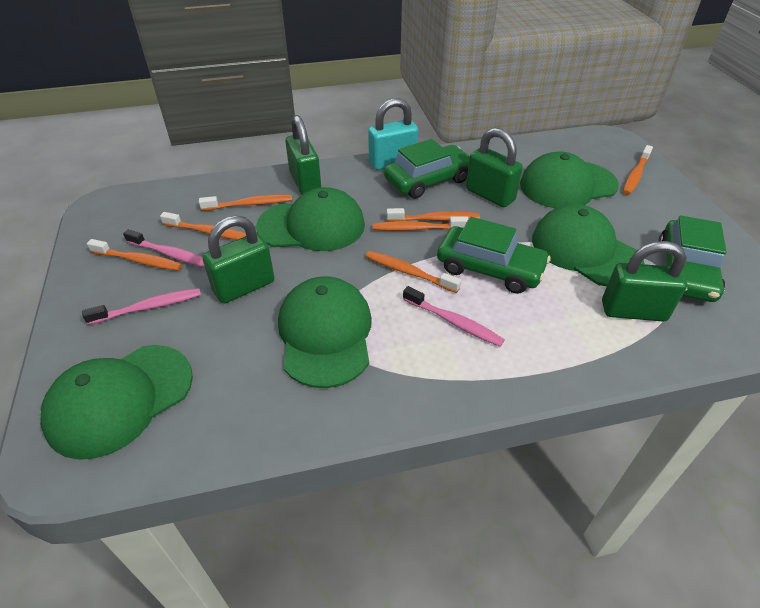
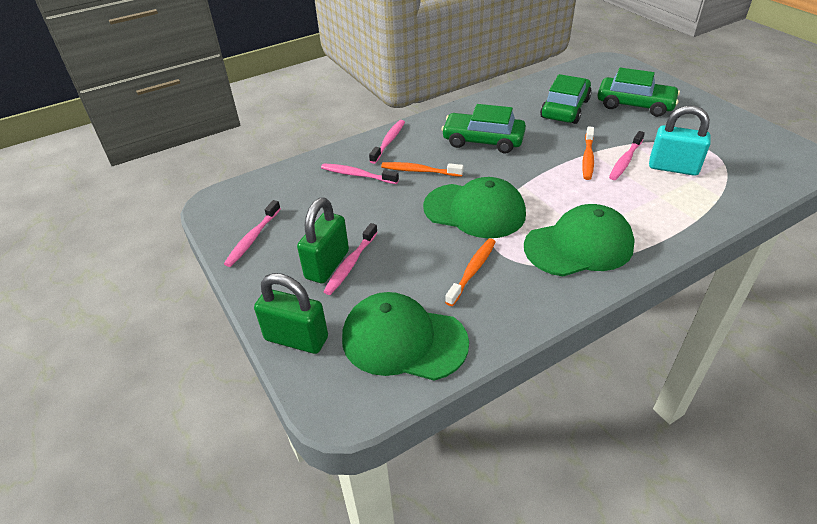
green cap: [40,345,193,460] [256,187,365,251] [278,276,372,388] [520,151,619,209] [532,204,645,286] = 5 -> [342,292,469,381] [423,177,526,238] [524,204,635,276] = 3
green padlock: [202,216,275,304] [285,115,321,194] [466,128,523,207] [602,241,687,321] = 4 -> [254,273,328,354] [297,197,349,283] = 2
orange toothbrush: [87,239,182,271] [160,212,246,240] [199,194,292,211] [366,251,461,293] [373,217,468,231] [387,208,480,221] [623,145,653,195] = 7 -> [381,162,464,177] [445,239,496,306] [582,126,594,180] = 3
pink toothbrush: [82,288,201,325] [123,229,205,267] [403,286,505,346] = 3 -> [224,200,281,267] [321,163,399,184] [323,223,378,295] [369,120,405,164] [609,131,645,180] = 5

